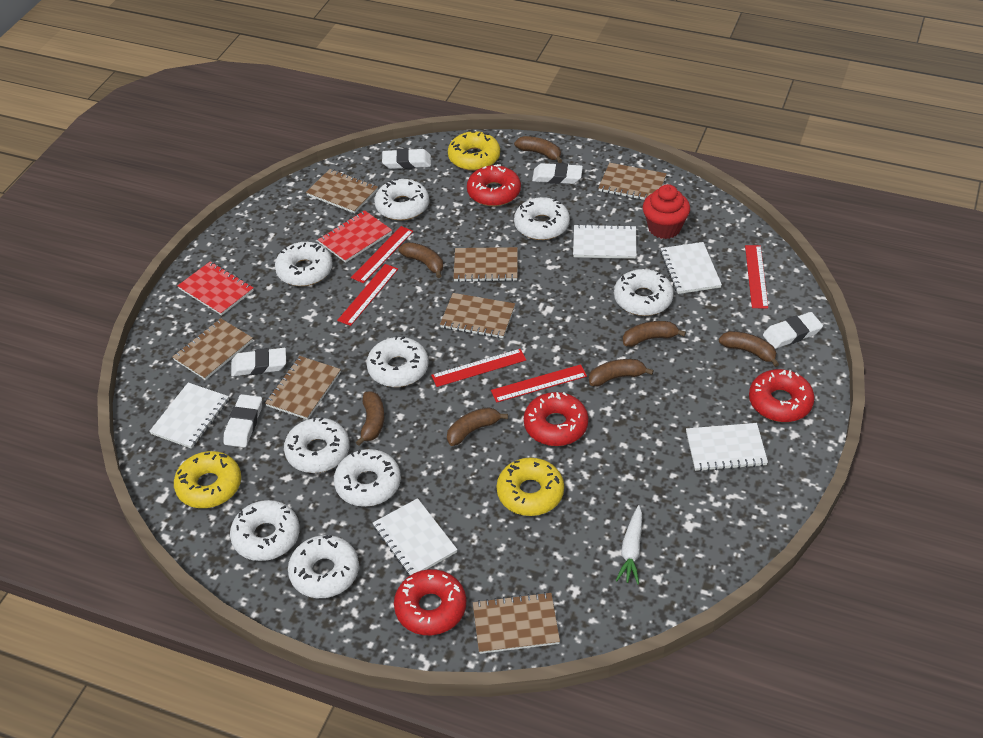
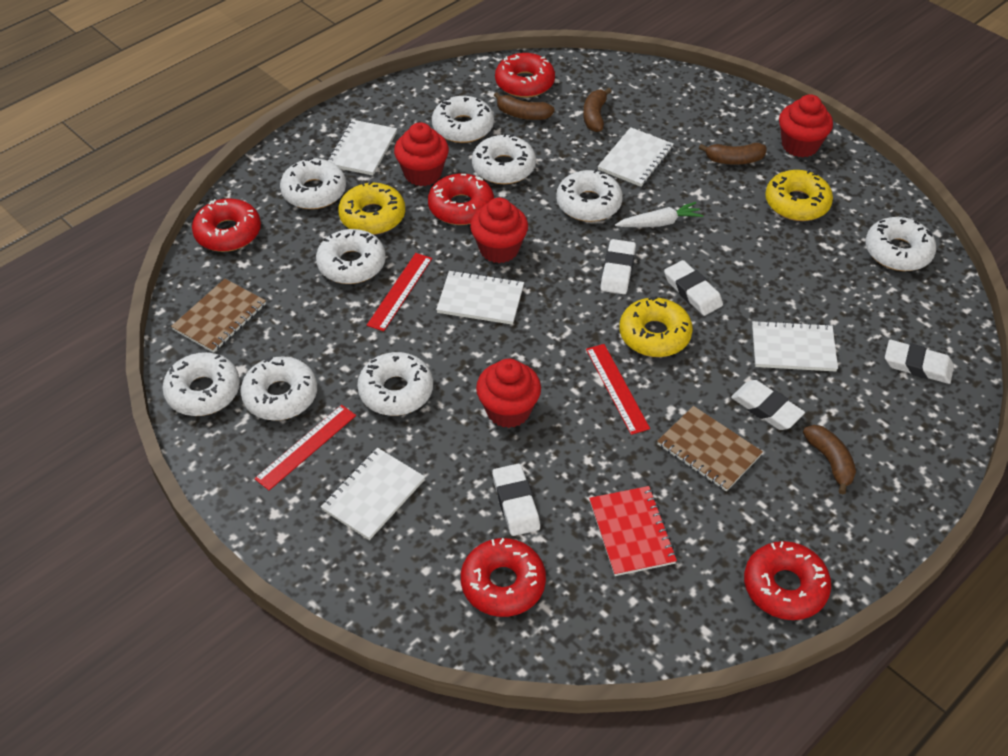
brown banana: [356,391,384,446] [398,242,443,278] [447,407,508,446] [514,136,562,163] [589,359,654,386] [623,321,686,347] [719,331,779,367] = 7 -> [494,92,555,120] [583,88,612,132] [699,143,766,165] [803,425,856,494] = 4
brown notebook: [172,318,253,380] [265,356,341,420] [306,169,378,213] [440,293,515,338] [453,247,518,282] [473,592,560,654] [598,163,667,200] = 7 -> [171,279,266,353] [657,406,763,492] = 2
red cupcake: [643,184,690,239] = 1 -> [394,122,449,186] [470,198,528,263] [476,359,541,428] [779,94,833,157] = 4
red donut: [394,569,466,635] [467,164,521,206] [524,392,588,446] [749,369,815,422] = 4 -> [192,199,261,252] [428,174,494,225] [461,538,546,617] [495,53,555,98] [744,541,831,620] = 5
red notebook: [177,261,254,316] [318,210,392,263] = 2 -> [589,486,677,576] = 1
red ruler: [337,264,398,326] [351,226,413,283] [431,349,526,387] [491,364,587,403] [745,245,768,309] = 5 -> [254,405,356,490] [367,253,432,331] [586,344,650,435] = 3

